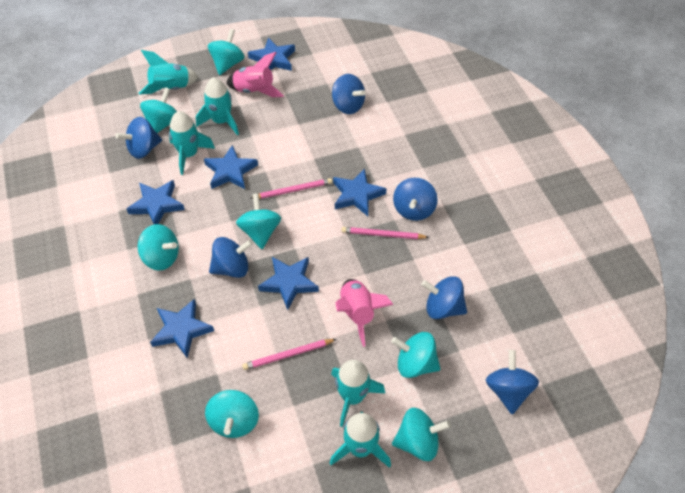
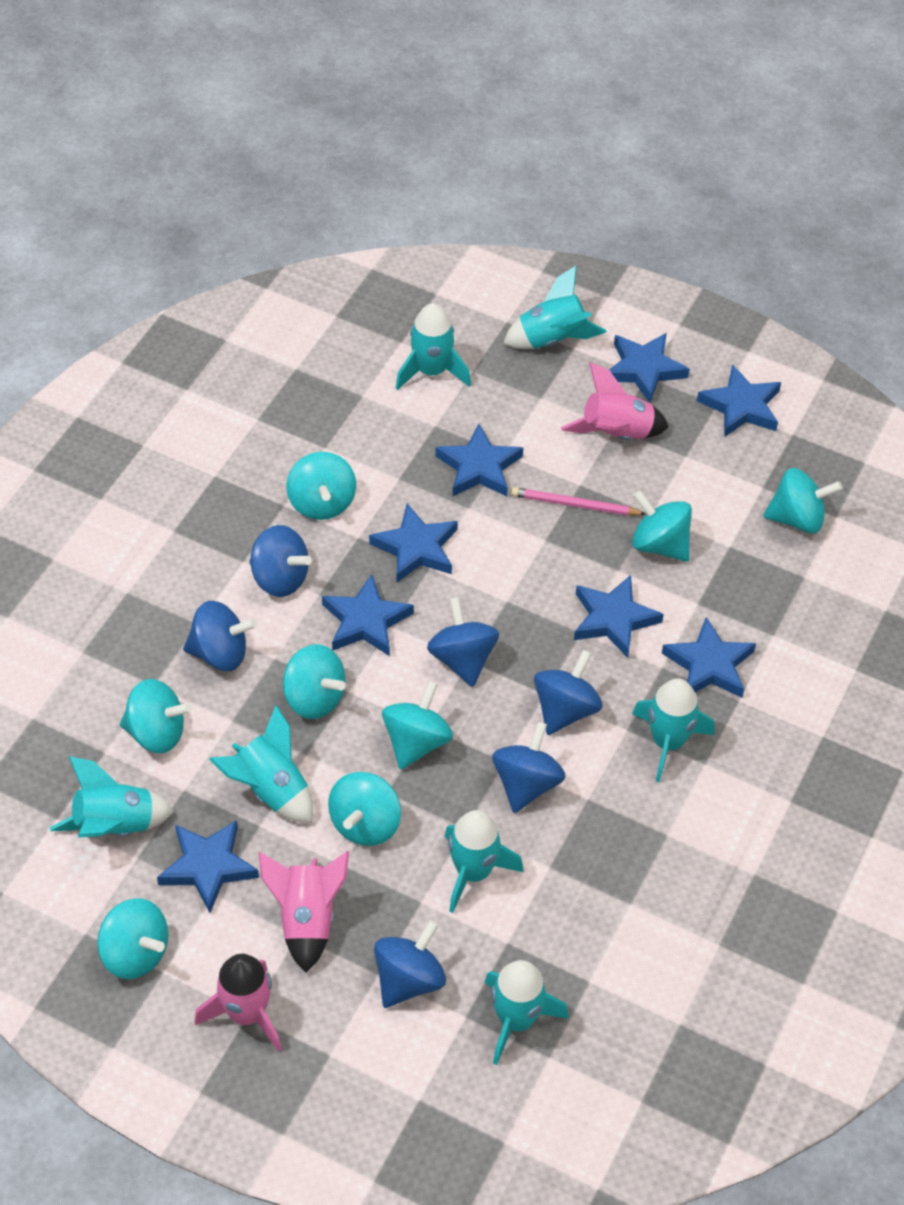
blue star: [127,180,185,224] [150,299,214,358] [204,145,258,189] [248,38,295,71] [258,257,319,310] [333,168,387,216] = 6 -> [157,820,259,913] [322,574,414,656] [369,504,458,583] [435,424,523,496] [574,575,664,658] [609,333,690,403] [662,617,756,698] [697,364,781,437] = 8
pink pencil: [242,339,336,370] [251,178,332,199] [341,227,429,239] = 3 -> [511,487,645,516] = 1
pink rocket: [226,52,284,97] [336,279,393,347] = 2 -> [194,954,281,1052] [259,851,349,972] [561,362,669,440] = 3
turquoise rocket: [139,50,199,95] [169,111,215,175] [196,77,239,135] [330,412,391,468] [331,360,385,427] = 5 -> [50,756,174,837] [209,705,313,823] [396,303,471,390] [445,810,524,913] [485,960,569,1065] [503,266,607,349] [632,678,715,782] = 7
turquoise spinning top: [138,224,179,271] [140,87,177,133] [205,390,259,438] [208,29,245,75] [236,193,281,249] [391,332,441,378] [392,407,451,461] = 7 -> [97,898,168,979] [120,679,192,753] [283,644,346,719] [287,452,356,520] [328,772,401,846] [382,681,453,770] [632,490,692,562] [763,468,843,533] = 8

